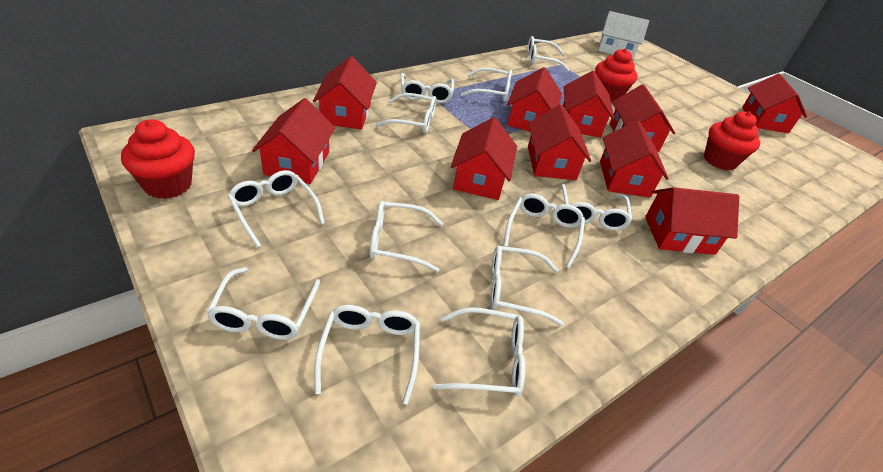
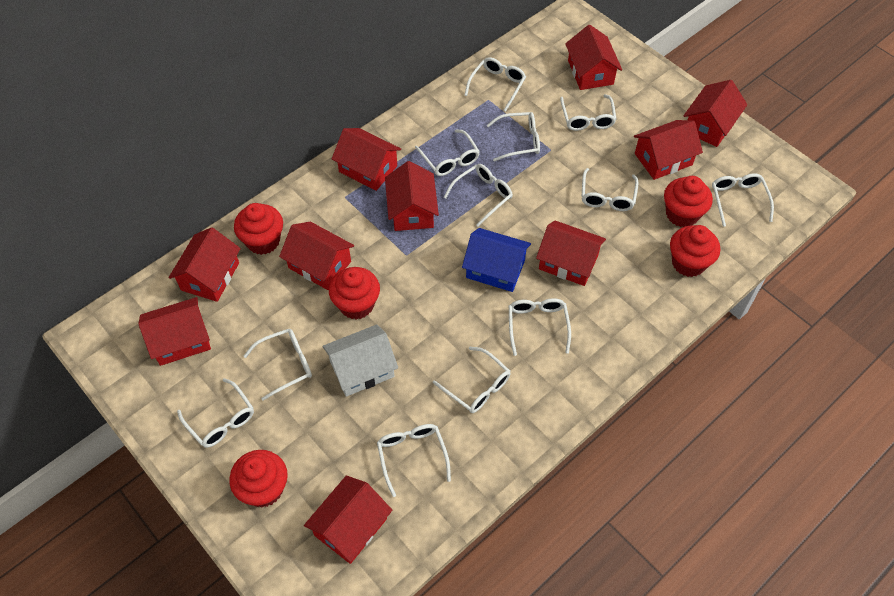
blue house: none = 0 -> [462,228,531,292] = 1
red cupcake: [121,119,195,199] [595,48,638,102] [704,111,760,170] = 3 -> [229,450,288,507] [234,203,283,255] [329,267,380,320] [664,176,713,227] [670,225,720,277] = 5

